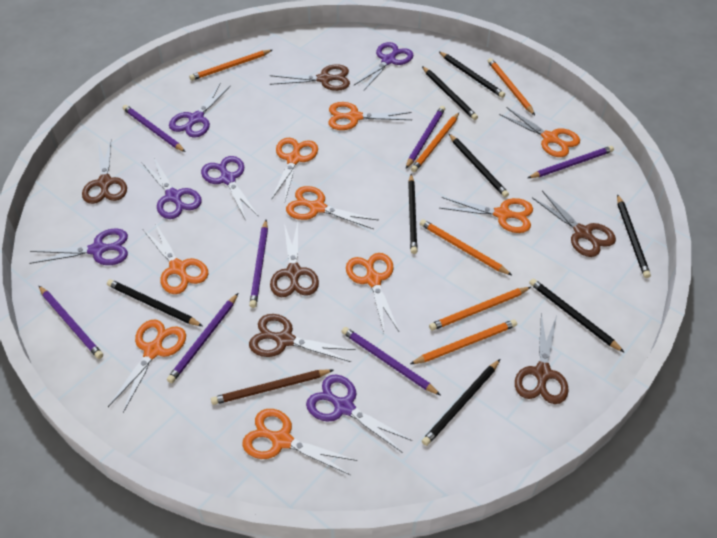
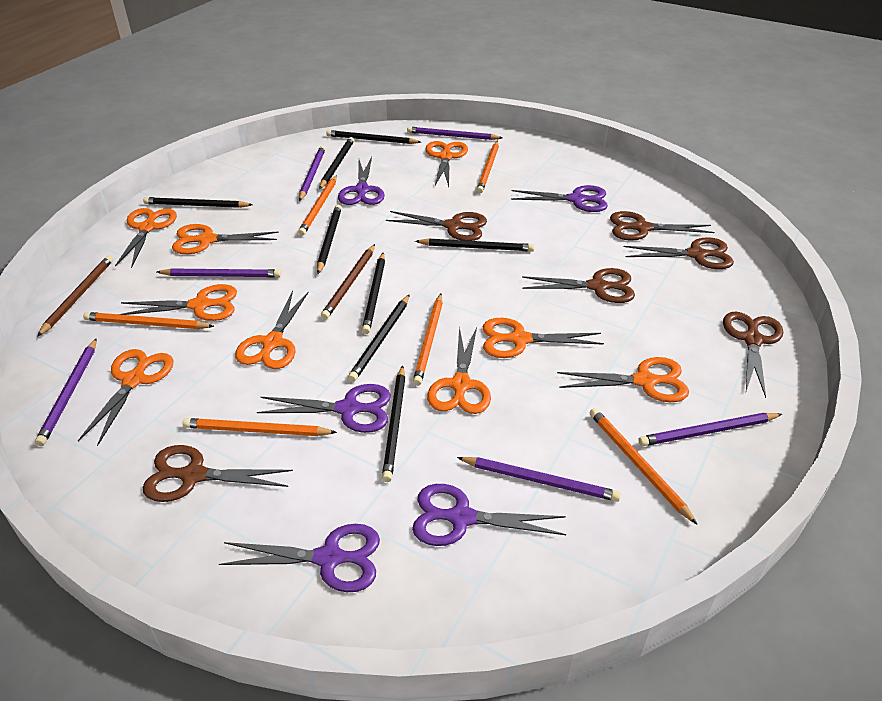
brown pencil: [211,369,333,405] = 1 -> [37,255,113,337] [321,244,375,319] = 2
purple pencil: [39,286,103,359] [123,105,186,152] [167,293,238,383] [249,220,268,308] [341,327,440,395] [406,106,445,168] [528,146,614,178] = 7 -> [35,338,97,446] [157,269,281,278] [299,146,325,201] [407,127,502,140] [457,457,621,502] [639,413,782,446] = 6
purple scissors: [30,228,128,265] [142,156,202,219] [169,83,231,138] [201,156,259,221] [306,375,412,453] [354,42,413,90] = 6 -> [219,524,380,592] [257,384,391,433] [338,157,385,205] [412,484,566,546] [511,185,608,212] = 5

